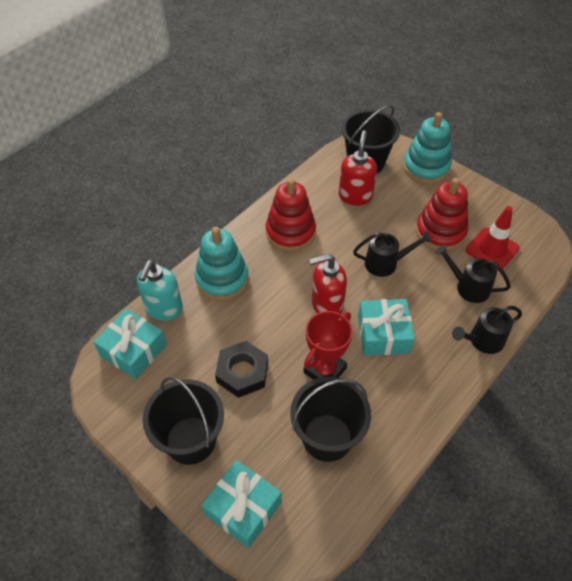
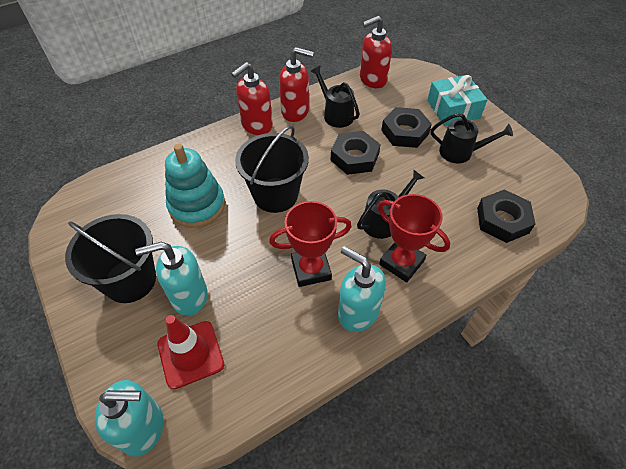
black bucket: [142,377,224,465] [290,377,371,462] [341,105,400,173] = 3 -> [65,214,156,303] [235,125,309,213] = 2
black nut: [215,341,268,398] = 1 -> [331,131,381,175] [381,107,432,148] [477,189,535,243] = 3
red soap dispenser: [309,254,347,314] [339,130,377,206] = 2 -> [231,62,273,135] [279,47,314,122] [360,16,392,88] = 3
red stacking toy: [265,178,316,251] [416,178,468,251] = 2 -> none = 0
red trophy: [303,311,353,380] = 1 -> [269,201,352,287] [378,194,450,282] = 2
turquoise gift: [94,308,167,379] [202,460,282,548] [358,299,415,356] = 3 -> [427,75,488,126] = 1
turquoise soap dispenser: [137,260,183,321] = 1 -> [95,380,164,457] [135,242,208,316] [338,246,386,332] = 3
turquoise stacking toy: [195,227,249,300] [403,112,451,184] = 2 -> [165,144,225,228] = 1

